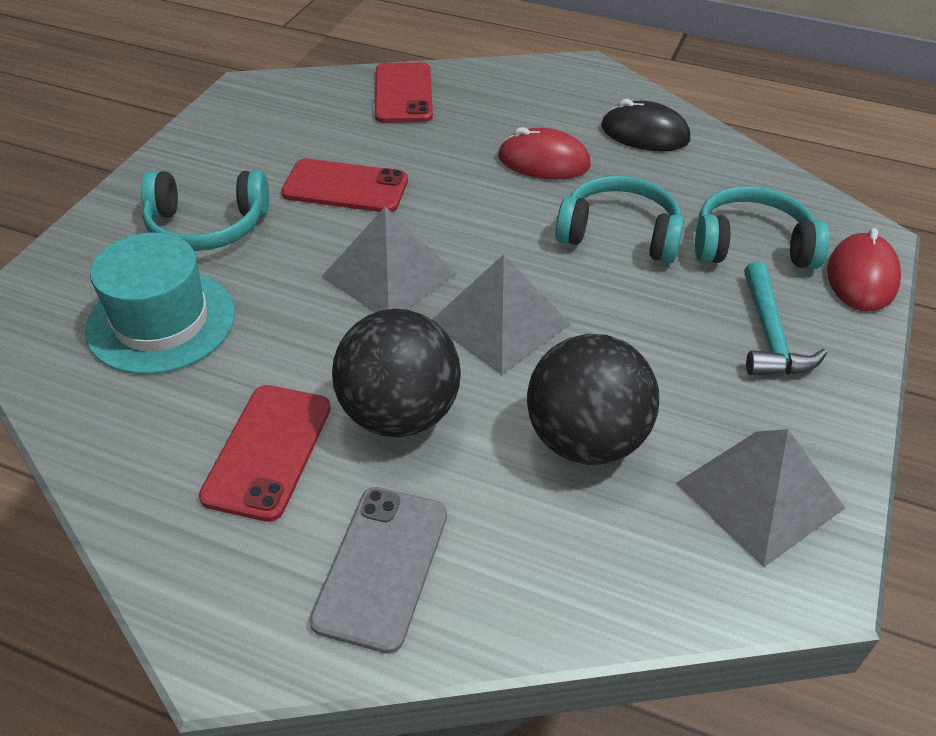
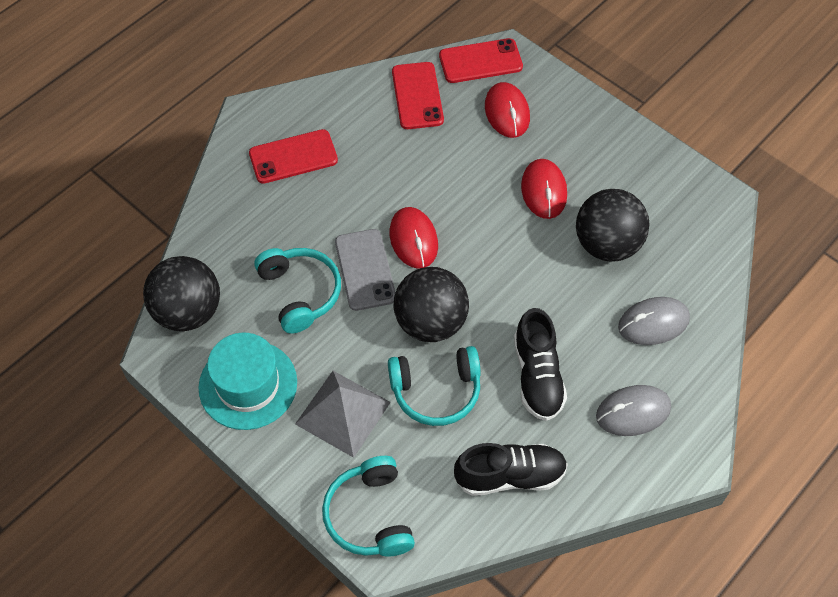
black ball: [332,309,461,437] [527,334,659,465] = 2 -> [143,256,220,331] [393,267,469,342] [576,189,649,261] = 3
black mouse: [601,99,690,151] = 1 -> none = 0
black shoe: none = 0 -> [454,443,568,496] [514,308,567,421] = 2
grey mouse: none = 0 -> [596,385,671,436] [618,297,690,345] = 2
grey pyramid: [322,207,457,312] [432,254,571,375] [676,429,845,568] = 3 -> [295,371,391,458] = 1
red mouse: [498,127,591,179] [827,228,901,312] = 2 -> [390,207,438,269] [485,82,530,138] [521,159,567,219] = 3
turquoise hammer: [744,262,827,375] = 1 -> none = 0

